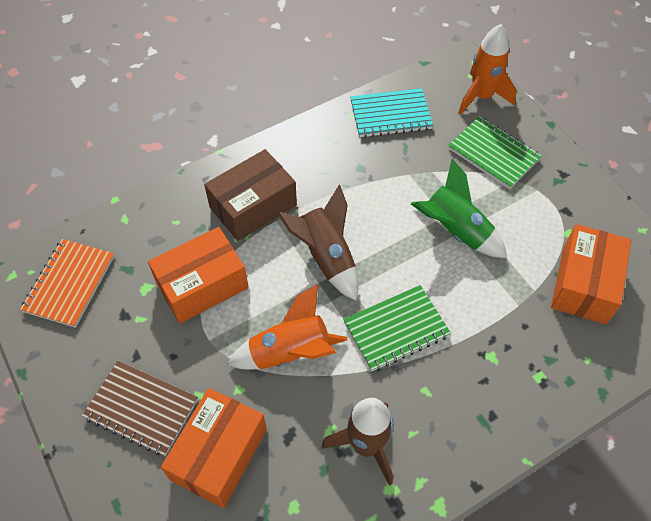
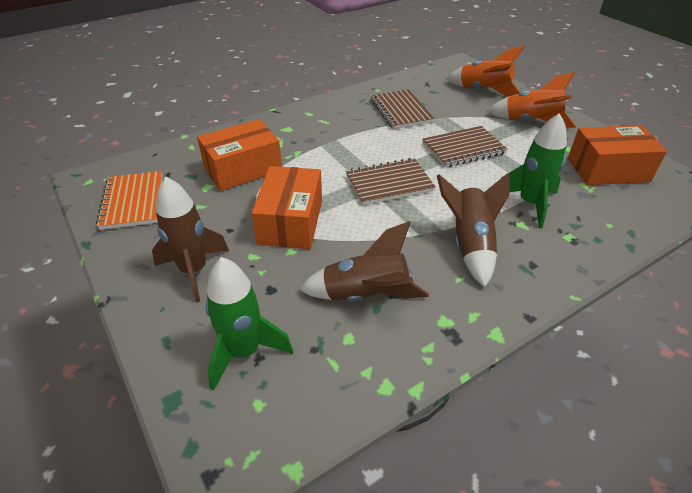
brown box: [204,149,297,241] = 1 -> none = 0
brown notebook: [82,361,198,456] = 1 -> [346,158,436,205] [371,90,435,129] [422,126,508,168] = 3
brown rocket: [277,185,359,301] [322,398,394,486] = 2 -> [152,176,229,302] [299,221,429,301] [437,173,510,287] = 3
green notebook: [343,285,451,371] [448,116,542,189] = 2 -> none = 0
green rocket: [411,159,507,258] = 1 -> [206,257,293,391] [508,113,567,228] = 2
turquoise notebook: [351,88,433,138] = 1 -> none = 0

